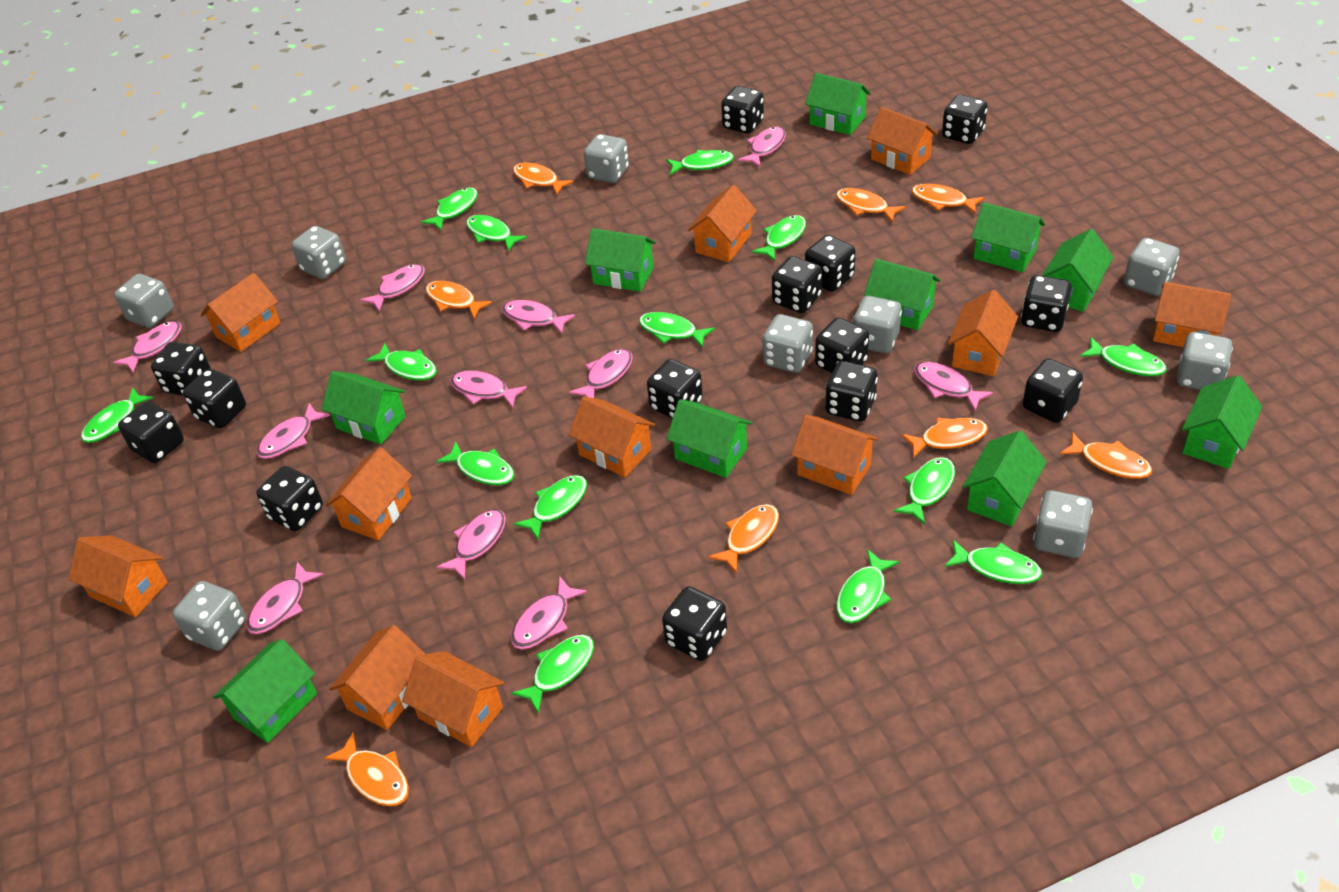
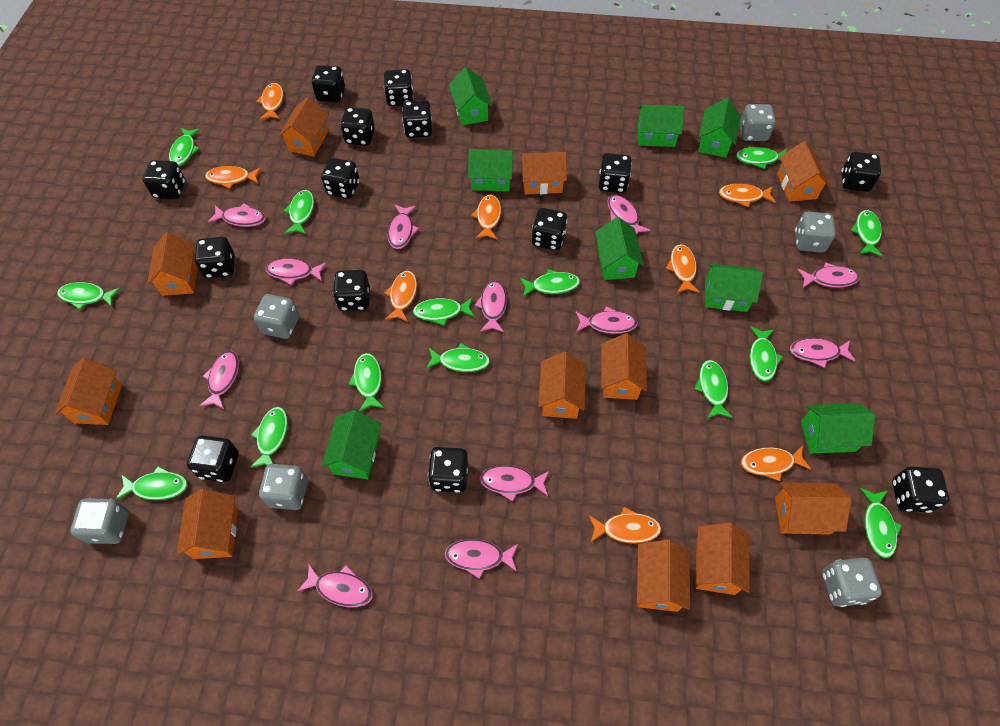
green house: [213,639,317,743] [322,371,406,444] [585,228,656,292] [667,399,752,478] [805,73,871,135] [864,259,941,330] [962,430,1047,527] [971,202,1045,272] [1042,229,1114,312] [1182,375,1262,469] = 10 -> [322,410,381,479] [449,67,492,125] [468,149,513,192] [595,217,644,280] [637,105,685,147] [698,98,741,158] [705,263,763,312] [801,403,875,454] = 8
grey dice: [114,274,174,328] [173,581,246,651] [291,226,346,279] [584,134,629,183] [762,314,813,373] [853,296,902,353] [1033,490,1093,558] [1124,238,1179,296] [1177,332,1233,390] = 9 -> [70,498,129,544] [254,294,299,339] [259,464,308,510] [740,104,776,141] [795,212,836,253] [822,558,882,607] = 6
pink fish: [113,321,182,373] [246,562,324,634] [257,403,330,459] [360,264,425,311] [437,509,506,580] [450,370,527,408] [502,300,575,334] [511,577,587,649] [569,349,633,398] [738,127,786,167] [914,362,993,410] = 11 -> [199,351,239,409] [208,203,266,227] [266,259,326,285] [298,564,373,607] [388,205,419,249] [445,539,518,579] [475,281,507,332] [480,466,549,502] [576,306,638,334] [607,195,651,235] [790,338,855,368] [798,262,860,288] = 12

